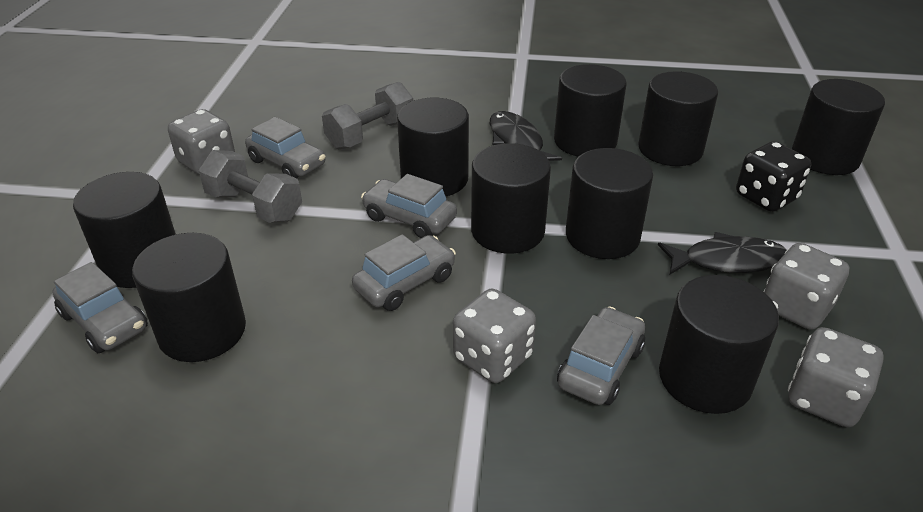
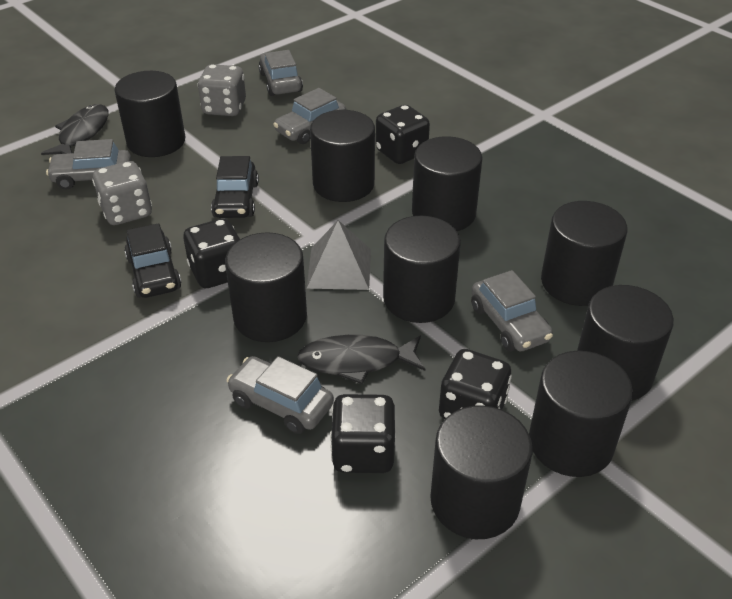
black car: none = 0 -> [124,223,181,298] [211,156,259,218] = 2
black dice: [736,142,811,212] = 1 -> [183,218,240,288] [330,394,396,473] [376,105,430,164] [439,349,512,419] = 4
grey dice: [168,109,235,175] [453,289,536,383] [763,243,850,330] [788,327,884,427] = 4 -> [92,161,152,225] [198,64,246,116] = 2
grey dumbbell: [199,150,302,223] [322,82,413,149] = 2 -> none = 0
grey pyramid: none = 0 -> [307,220,371,290] = 1

